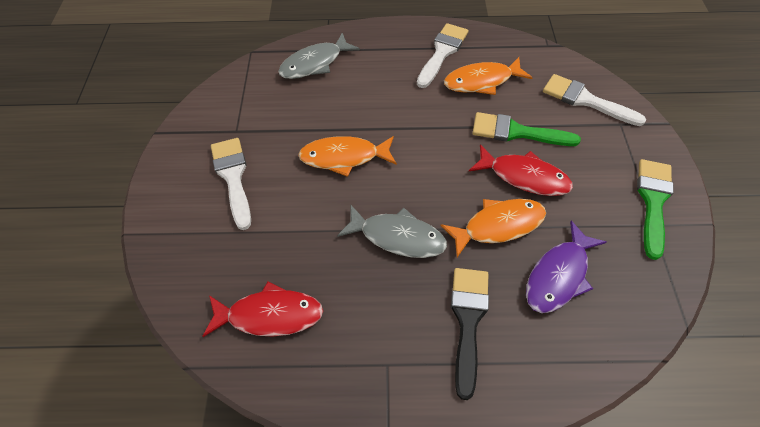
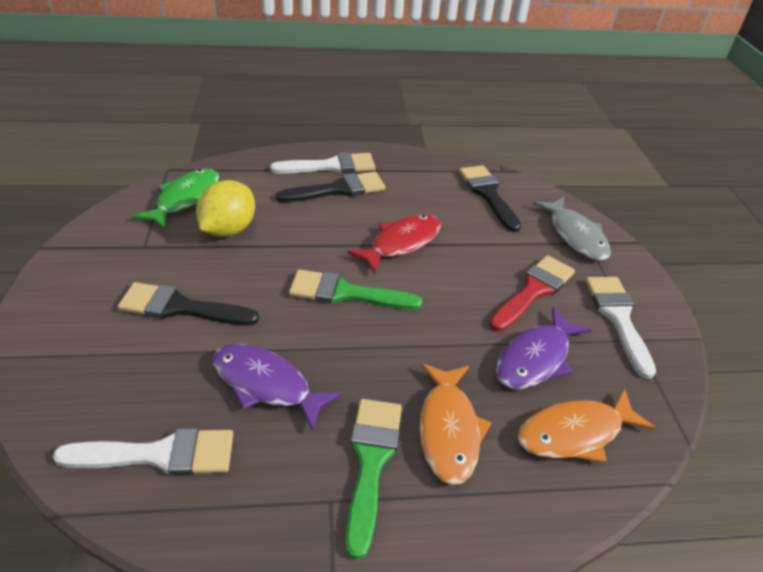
black brush: [451,268,489,400] = 1 -> [118,282,259,325] [276,172,385,202] [459,165,521,232] = 3
green fish: none = 0 -> [133,168,219,230] = 1
grey fish: [278,33,360,79] [337,204,447,258] = 2 -> [533,197,611,261] = 1
orange fish: [298,136,397,177] [440,199,546,257] [444,57,533,95] = 3 -> [420,363,492,485] [517,388,656,463] = 2
purple fish: [526,221,607,313] = 1 -> [213,344,342,432] [496,307,591,389] = 2
red brush: none = 0 -> [489,255,575,332] = 1
red fish: [203,281,323,337] [469,144,573,196] = 2 -> [347,214,441,274] = 1
yellow lemon: none = 0 -> [196,180,255,237] = 1

